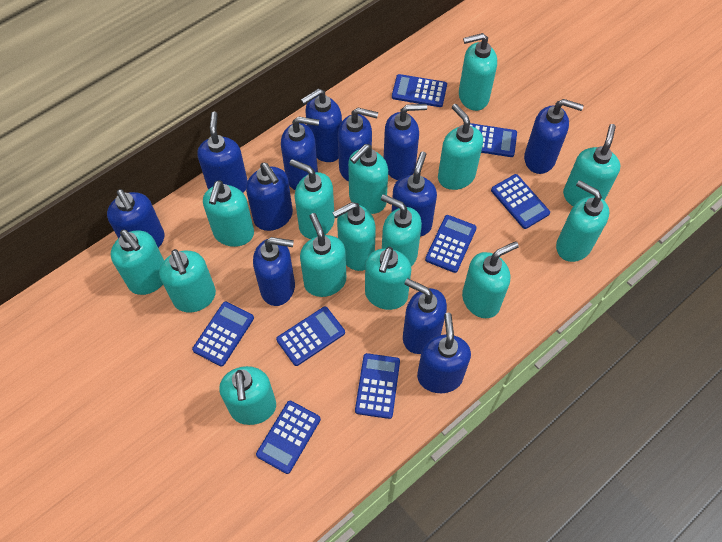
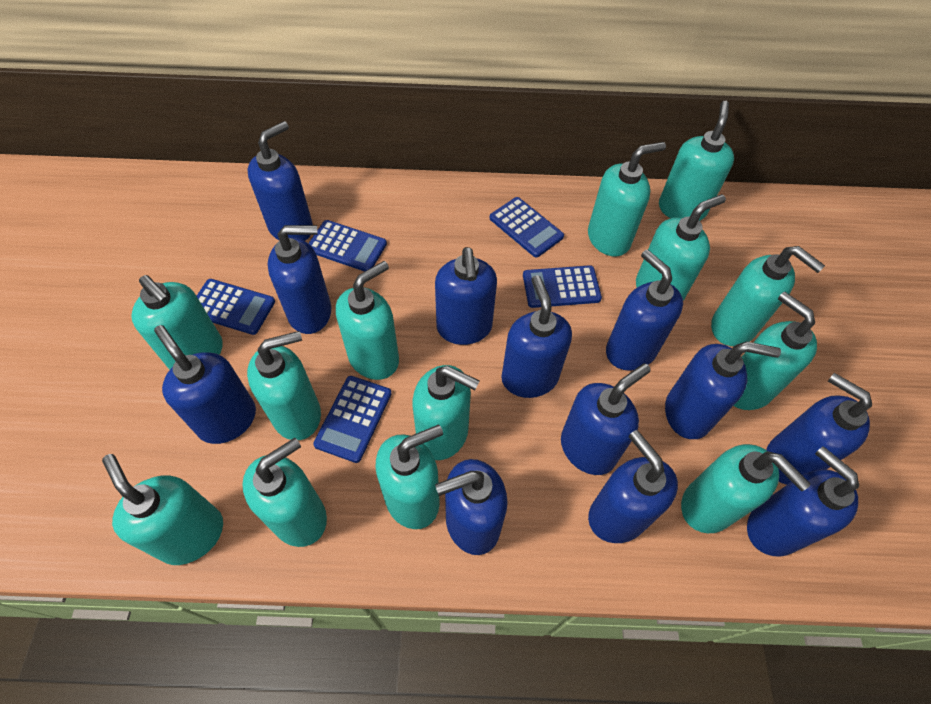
blue calculator: [192,301,254,367] [256,401,321,474] [276,306,345,366] [355,353,400,419] [392,74,447,107] [425,215,477,273] [470,123,517,157] [491,174,550,229] = 8 -> [197,279,275,335] [308,220,387,272] [313,376,392,463] [490,197,564,258] [523,265,602,308] = 5
turquoise soap dispenser: [111,229,164,295] [159,249,216,312] [203,180,254,247] [219,366,276,425] [290,159,335,239] [300,213,346,297] [332,202,376,271] [348,144,388,214] [365,247,412,310] [381,194,422,267] [438,104,483,190] [459,33,497,111] [462,241,519,318] [556,180,609,262] [563,124,620,206] = 15 -> [102,454,223,565] [131,275,223,370] [242,438,327,547] [247,331,321,440] [336,261,399,380] [375,425,443,529] [412,365,480,460] [588,142,666,256] [636,194,726,301] [659,101,734,221] [681,444,811,533] [711,246,825,346] [734,292,817,410] = 13

